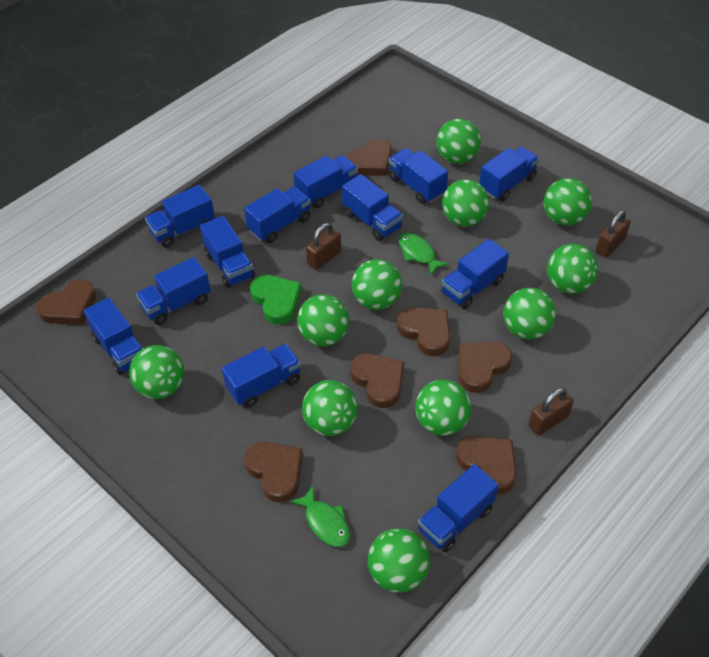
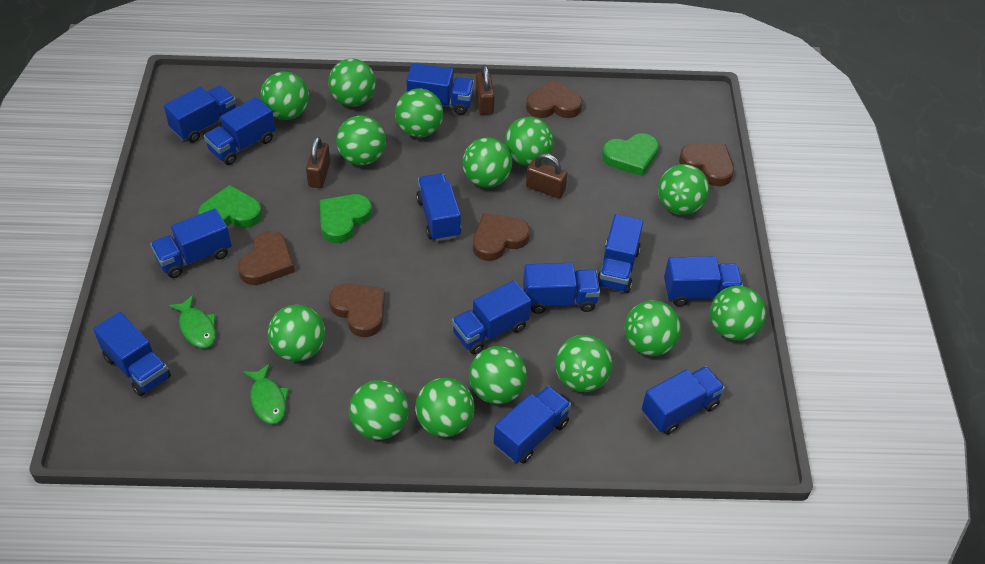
brown heart: [36,279,96,325] [244,442,303,502] [345,139,392,176] [350,353,404,408] [397,307,450,356] [456,435,516,495] [458,341,512,393] = 7 -> [238,231,295,285] [329,284,385,337] [473,213,530,261] [526,79,583,118] [679,143,734,187] = 5
green ball: [129,345,184,399] [297,294,349,346] [302,380,358,436] [352,259,402,310] [368,528,430,593] [415,380,471,436] [436,119,481,164] [442,179,489,227] [503,288,556,339] [543,178,592,226] [547,244,598,294] = 11 -> [260,72,309,120] [268,305,325,361] [328,59,376,107] [336,116,386,165] [349,380,409,440] [395,88,443,137] [415,378,475,437] [462,137,512,188] [469,346,527,404] [505,117,554,166] [555,335,613,392] [624,300,681,356] [658,164,709,215] [710,286,766,341] = 14
green heart: [250,275,302,324] = 1 -> [198,185,262,228] [320,194,372,243] [602,133,659,176] = 3

